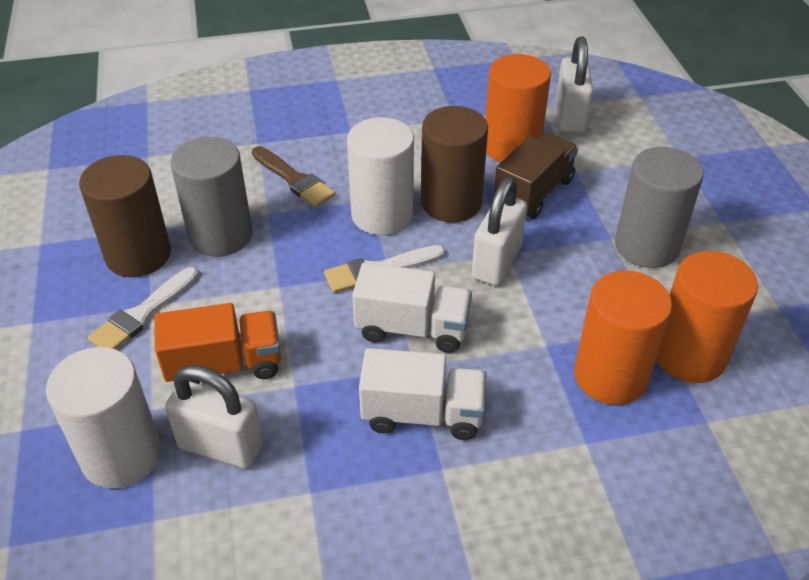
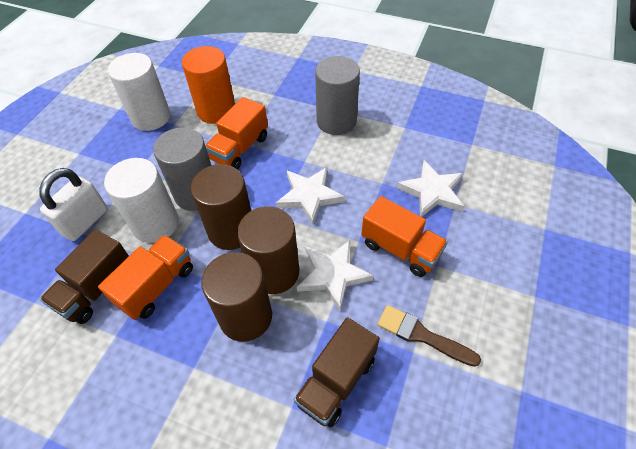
brown cylinder: [79,155,171,277] [421,106,488,223] = 2 -> [191,164,251,250] [201,252,272,342] [237,206,299,294] = 3
brown truck: [493,133,578,219] = 1 -> [40,229,129,324] [294,317,380,428] = 2
orange cylinder: [485,54,551,162] [574,271,672,405] [656,251,758,383] = 3 -> [182,46,235,124] = 1
orange truck: [154,303,281,384] = 1 -> [98,235,193,320] [205,97,268,170] [361,196,448,277] = 3
white brush: [88,267,199,350] [324,245,445,293] = 2 -> none = 0
white padlock: [165,365,263,469] [472,177,527,286] [556,36,593,133] = 3 -> [39,168,108,241] = 1
white star: none = 0 -> [276,167,345,225] [297,240,374,311] [397,160,464,217] = 3
white truck: [352,262,472,353] [359,348,487,440] = 2 -> none = 0

